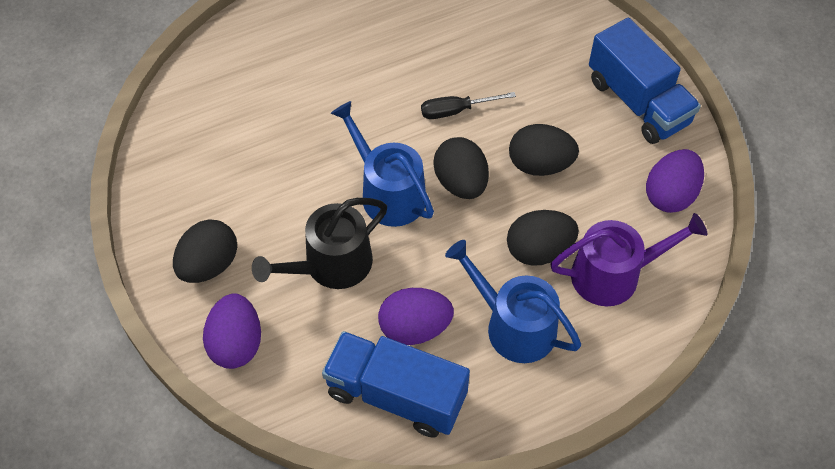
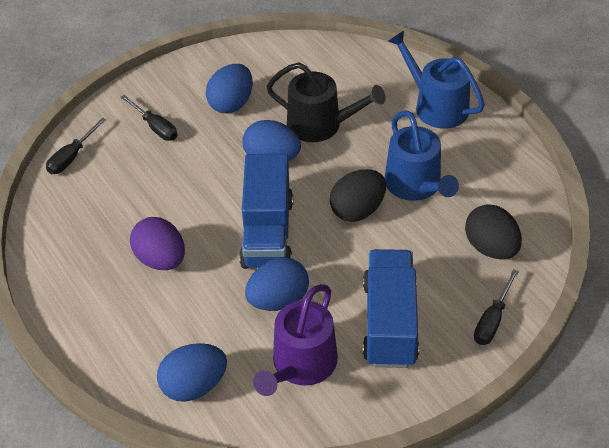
black egg: [173,220,237,283] [433,137,489,199] [507,210,579,266] [509,124,579,176] = 4 -> [330,169,386,222] [465,204,522,259] = 2
black screwdriver: [421,92,516,119] = 1 -> [46,118,106,174] [121,95,177,141] [474,269,519,345] = 3
blue egg: none = 0 -> [157,343,227,402] [206,64,253,113] [242,120,301,161] [245,257,309,311] = 4
purple egg: [203,293,261,369] [378,288,454,345] [646,149,704,213] = 3 -> [130,217,185,270] = 1

